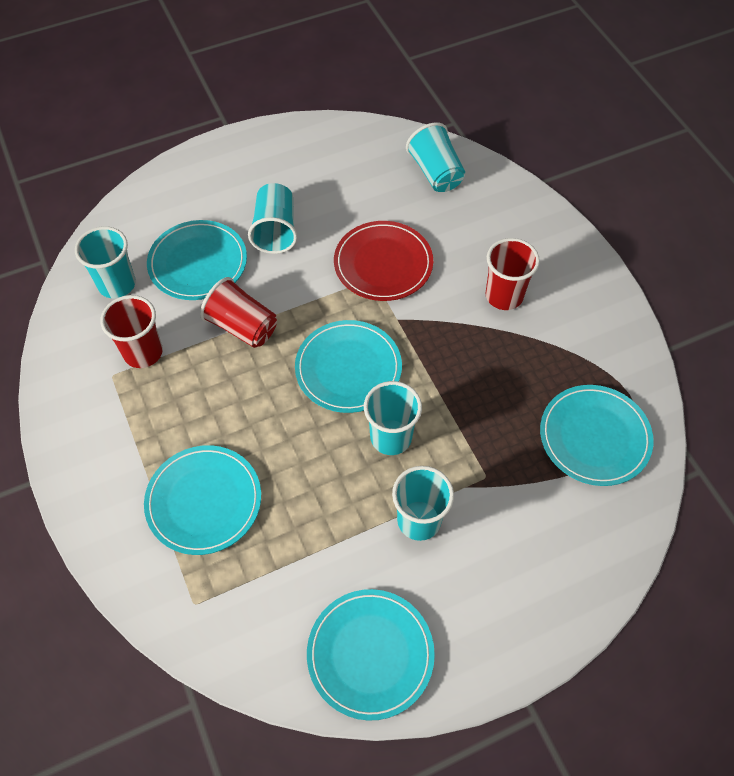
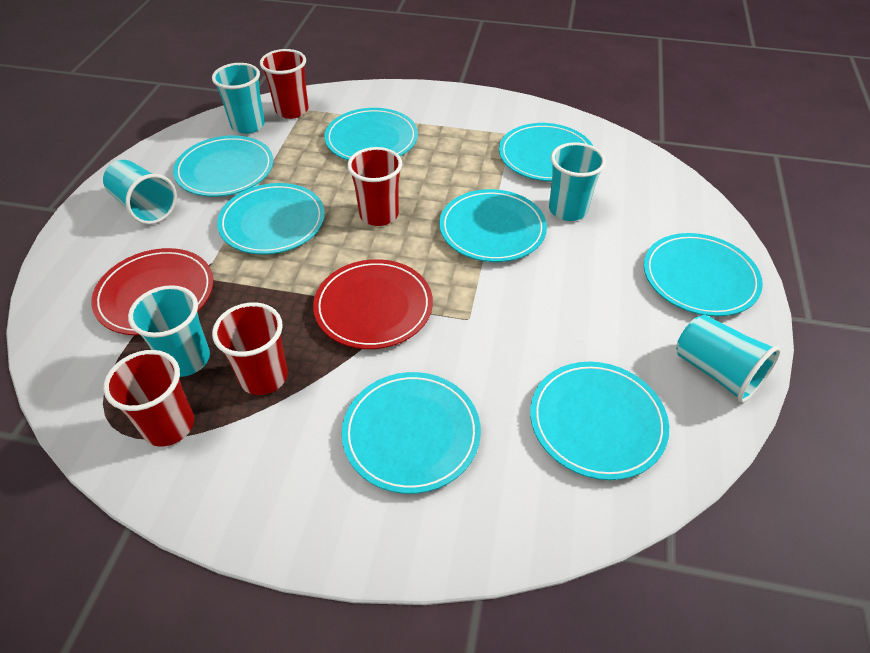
red cup: [100,295,163,368] [200,277,277,348] [486,238,540,310] = 3 -> [103,350,194,447] [212,302,288,395] [260,49,308,119] [347,147,402,226] = 4
red plate: [334,221,433,301] = 1 -> [91,248,213,335] [313,259,433,349] = 2
turquoise plate: [144,445,261,555] [147,220,247,300] [295,320,402,413] [307,589,435,721] [540,385,654,486] = 5 -> [173,136,273,197] [217,183,325,254] [324,108,418,161] [342,372,481,494] [440,189,547,262] [499,123,594,181] [530,362,669,480] [644,233,763,316] = 8

